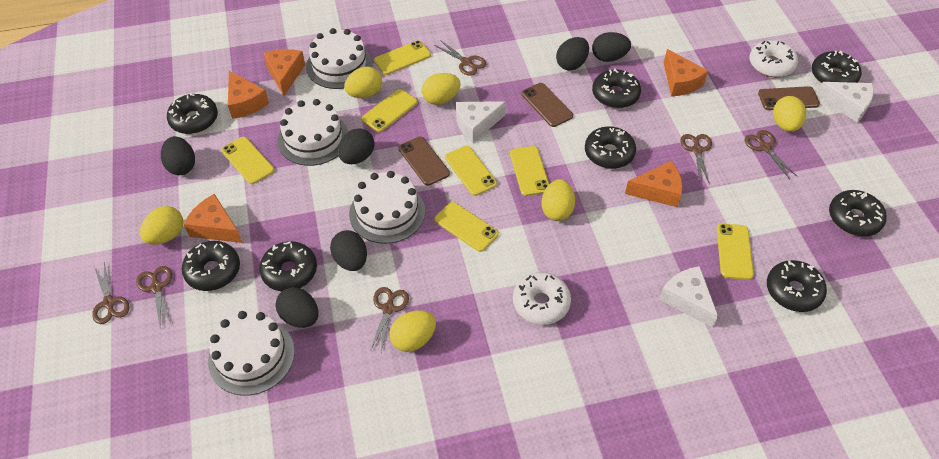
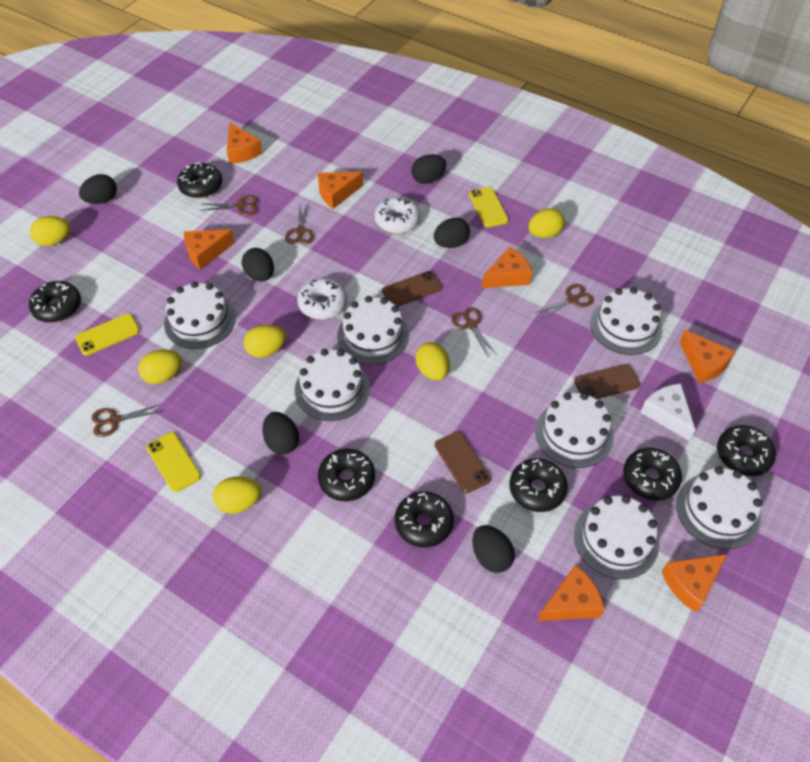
black donut: [167,94,218,134] [182,241,240,291] [259,241,317,291] [585,126,636,169] [592,68,641,108] [767,260,827,312] [812,51,861,84] [829,190,886,236] = 8 -> [29,281,81,323] [177,162,222,198] [318,448,375,501] [395,492,454,547] [509,458,568,512] [623,448,682,500] [717,425,776,476] = 7
brown scissors: [92,262,130,324] [136,266,172,326] [370,287,409,352] [434,40,486,76] [680,134,712,184] [745,130,797,179] = 6 -> [91,404,163,437] [200,195,259,216] [285,203,314,244] [451,307,497,358] [535,284,594,320] = 5
orange cheese: [184,194,242,243] [228,71,269,119] [263,49,305,96] [625,161,683,207] [664,49,708,96] = 5 -> [184,229,235,270] [227,122,262,164] [318,172,364,209] [482,247,532,288] [538,565,605,621] [662,554,728,612] [680,330,735,383] = 7
white cake: [208,311,295,396] [277,99,348,166] [306,28,373,89] [349,171,425,244] = 4 -> [164,281,236,349] [295,349,370,421] [337,296,409,364] [535,392,614,468] [574,495,659,579] [590,287,663,355] [676,467,762,549] = 7
white cheese: [456,101,506,142] [659,266,718,328] [817,82,874,123] = 3 -> [640,384,695,441] = 1
yellow phone: [221,137,274,184] [361,89,418,132] [374,40,431,75] [434,202,499,252] [445,146,497,196] [510,146,549,196] [717,224,754,280] = 7 -> [75,314,140,356] [146,432,201,493] [469,187,509,227] = 3

